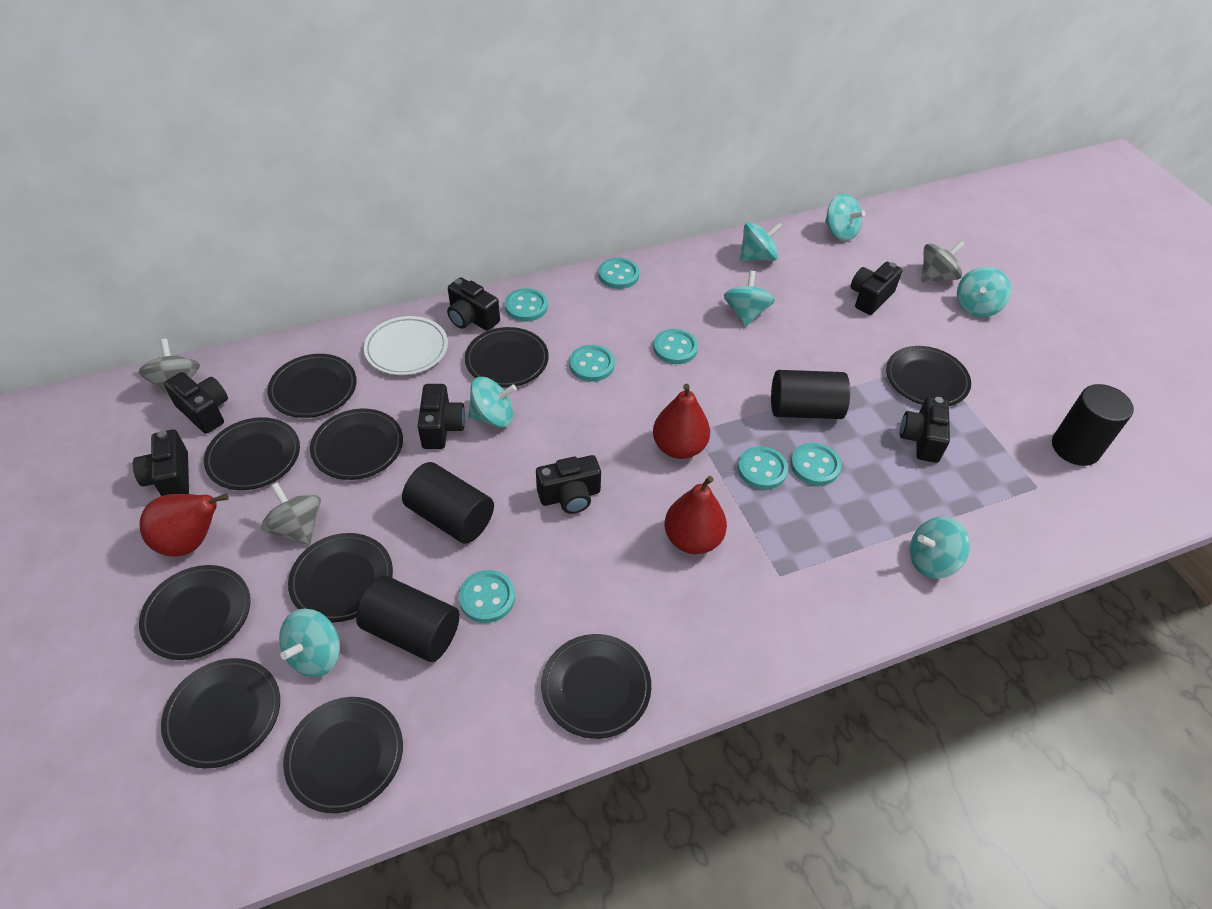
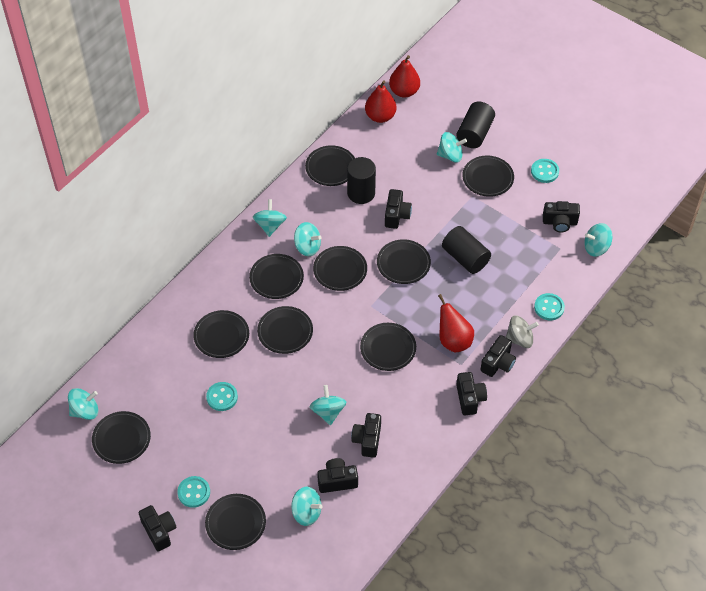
black cylinder: [356,576,460,662] [402,462,494,544] [771,370,850,419] [1052,384,1134,466] = 4 -> [347,157,376,204] [442,226,491,274] [457,102,495,148] = 3
grey spinning top: [138,339,200,395] [261,482,321,545] [921,241,965,283] = 3 -> [506,315,539,348] = 1
turquoise button: [459,570,515,623] [505,288,548,322] [569,345,615,382] [598,258,640,289] [653,329,698,364] [738,446,788,490] [791,443,841,486] = 7 -> [177,476,210,508] [206,382,238,411] [531,159,559,183] [534,293,565,320] = 4
white plate: [364,316,448,375] = 1 -> none = 0

